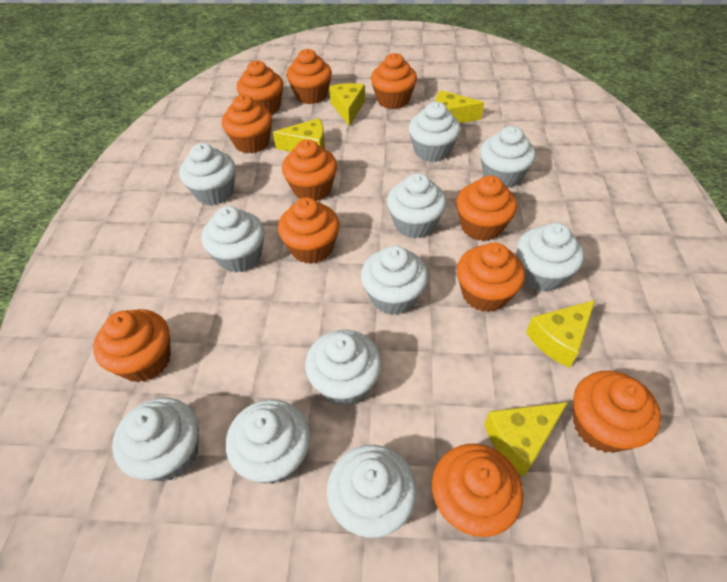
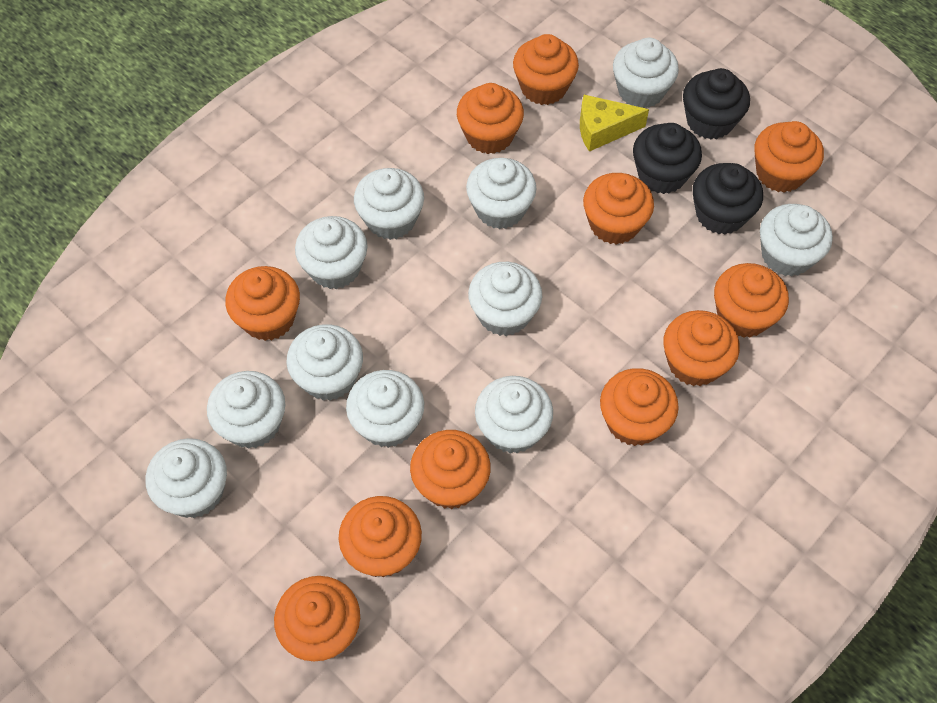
black cupcake: none = 0 -> [633,123,702,194] [683,68,750,139] [693,163,763,235] = 3
yellow cheese: [273,118,325,152] [329,83,365,126] [436,90,484,123] [484,402,568,477] [526,300,595,368] = 5 -> [580,95,649,152] = 1

